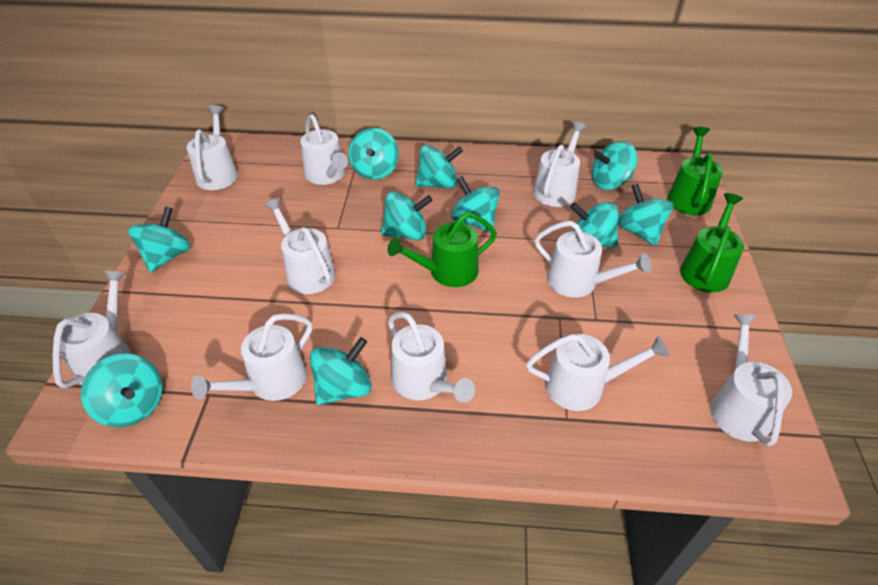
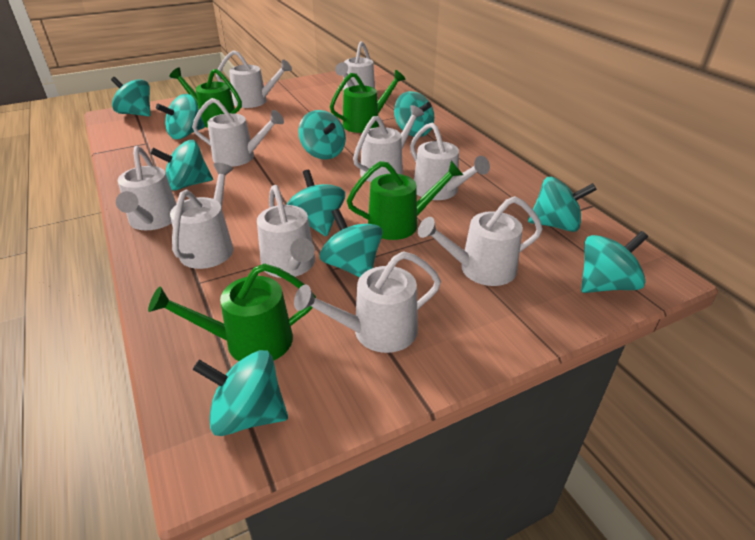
green watering can: [388,212,497,287] [667,127,723,215] [680,193,744,293] = 3 -> [148,263,316,361] [170,68,242,128] [330,70,406,133] [347,161,463,240] = 4

